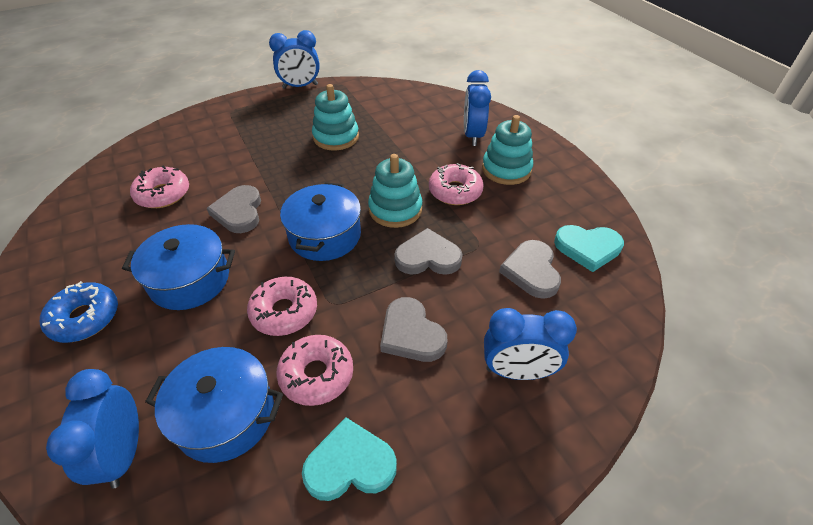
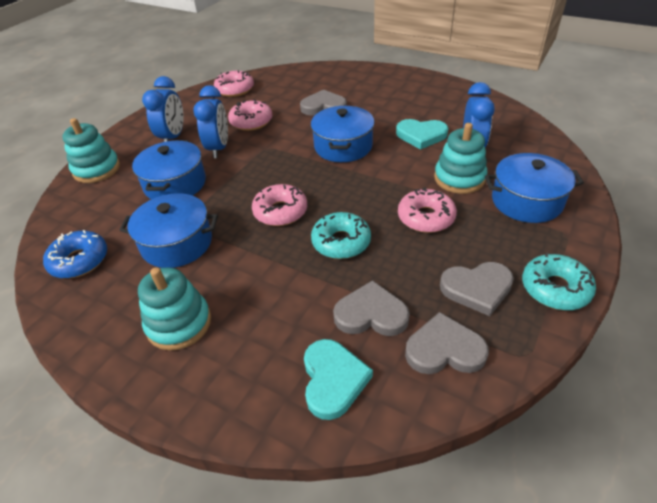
blue clock: [46,369,139,489] [269,30,320,89] [464,70,491,146] [484,308,577,380] = 4 -> [142,76,183,142] [193,85,228,158] [463,82,495,148] = 3
blue pot: [122,224,235,310] [145,347,283,463] [280,182,361,261] = 3 -> [120,193,218,268] [132,140,206,199] [311,106,375,162] [485,153,584,223] = 4
turquoise donut: none = 0 -> [311,212,371,259] [522,253,596,310] = 2

